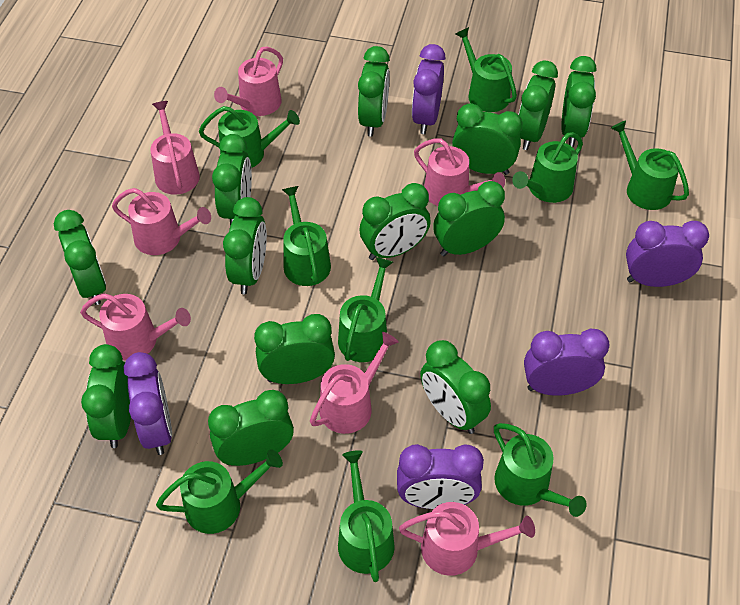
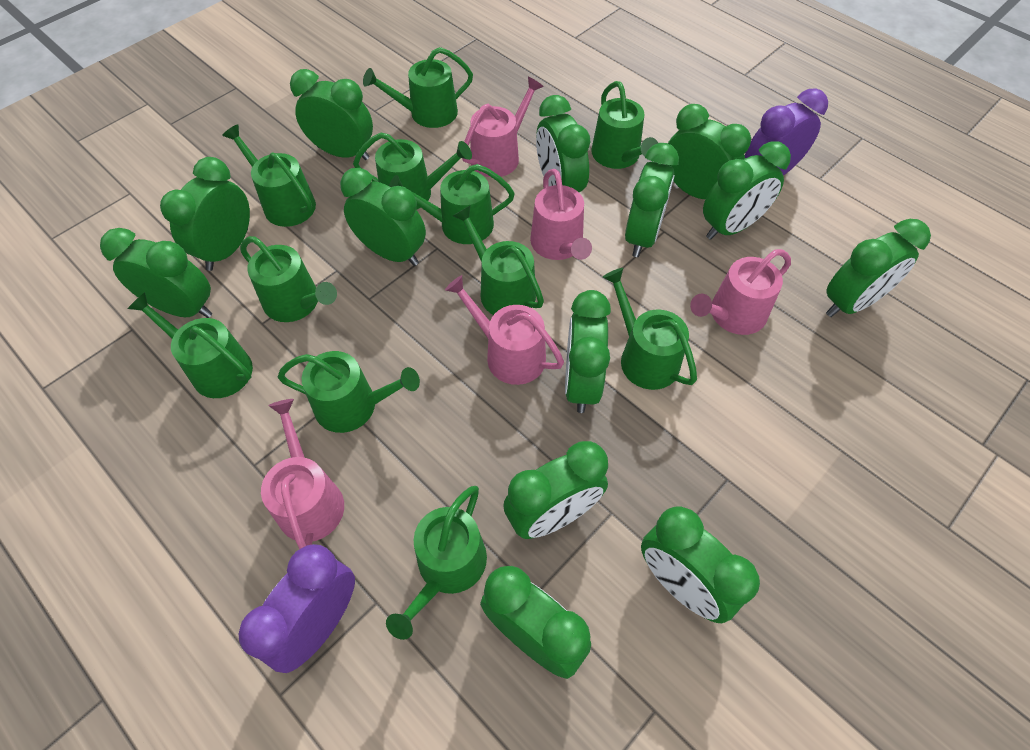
green watering can: [156,449,283,534] [199,106,300,168] [282,186,331,286] [338,257,393,362] [338,450,395,582] [456,27,517,112] [494,423,587,517] [512,132,583,203] [611,120,689,210] = 9 -> [128,292,253,398] [222,124,316,227] [240,236,337,322] [278,351,420,433] [353,132,472,210] [363,47,473,128] [386,486,487,640] [389,164,515,244] [453,206,544,315] [591,81,658,169] [603,268,697,390] = 11
pink watering can: [80,294,191,360] [112,188,211,255] [150,101,200,195] [214,47,283,116] [310,332,399,434] [399,502,535,576] [414,139,505,206] = 7 -> [261,399,344,549] [445,275,564,385] [462,76,544,177] [530,169,592,260] [690,249,791,335] = 5
purple clock: [124,352,172,455] [397,444,484,509] [412,44,446,134] [524,329,609,396] [626,221,709,287] = 5 -> [239,544,355,673] [745,88,828,176] = 2

